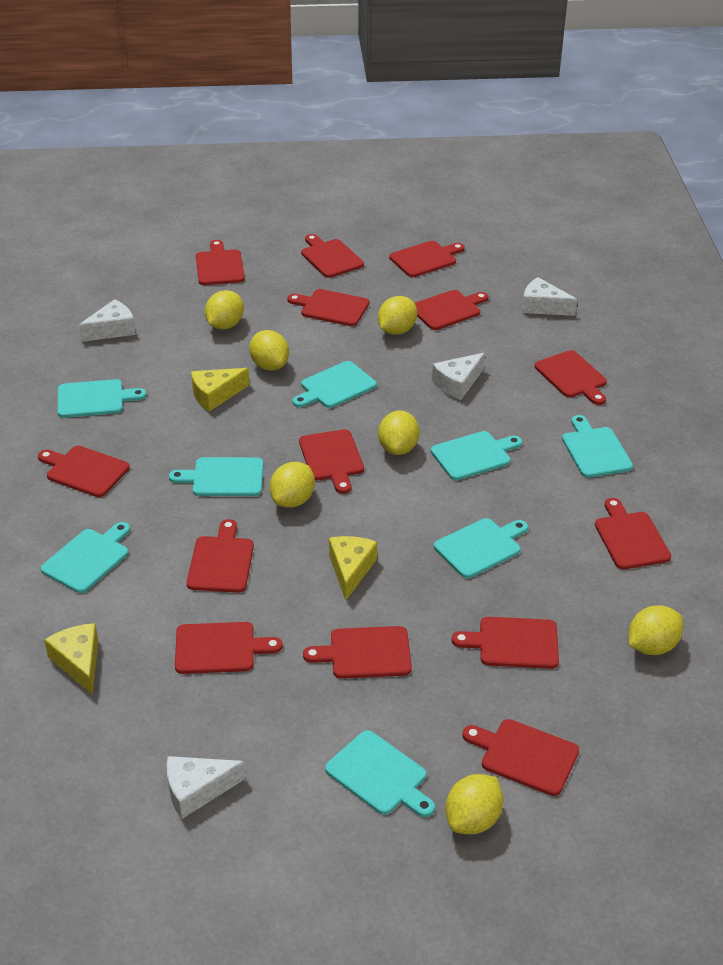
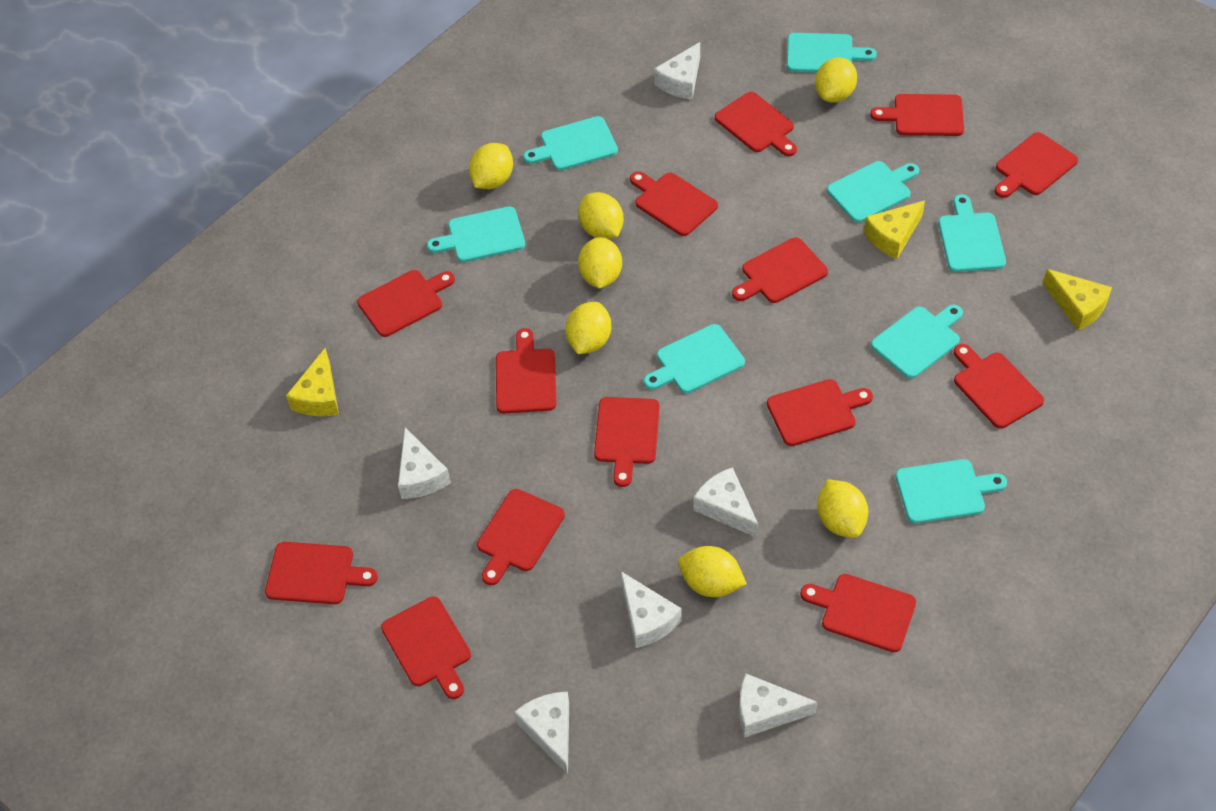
white cheese: [78,299,136,342] [167,756,246,819] [432,353,485,400] [522,277,577,316] = 4 -> [398,427,451,499] [515,692,569,775] [621,571,682,648] [654,42,700,99] [694,467,759,538] [739,673,817,738] = 6

